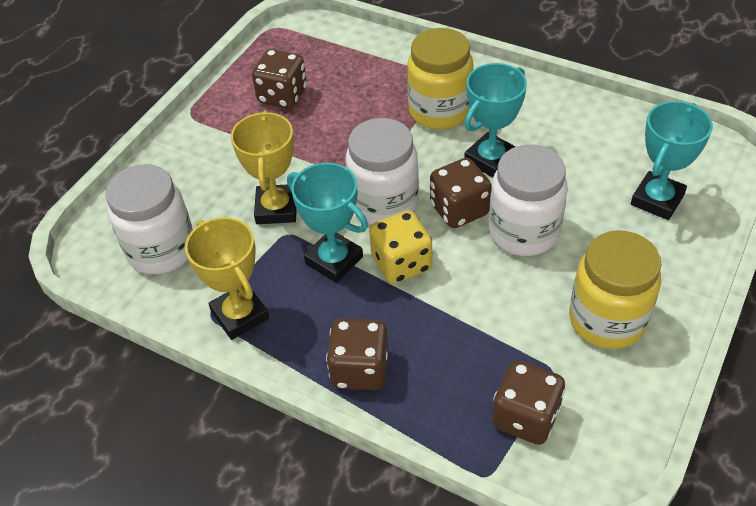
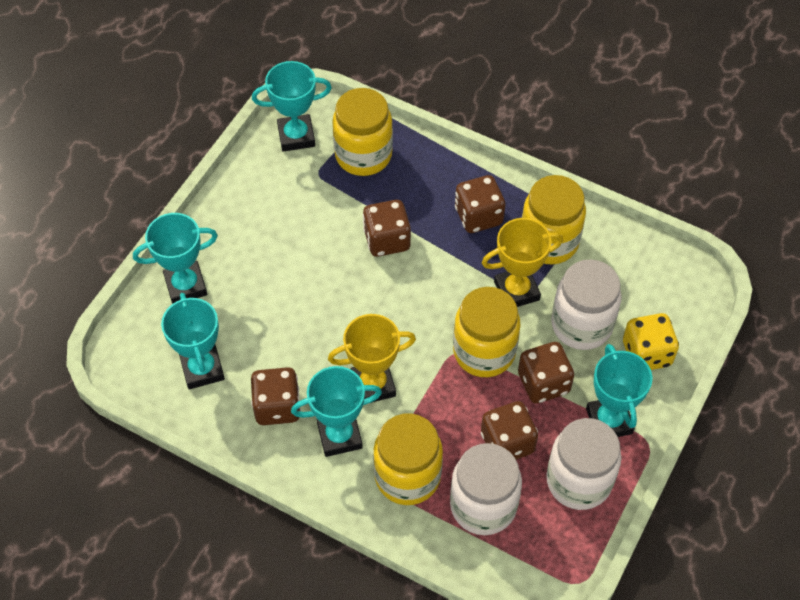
brown dice: [252,49,307,109] [326,318,389,390] [430,158,491,228] [492,360,565,445] = 4 -> [251,367,301,425] [363,200,411,257] [455,175,506,233] [481,401,538,460] [518,342,574,404] = 5
turquoise trophy: [287,163,368,283] [464,63,527,178] [631,101,713,220] = 3 -> [133,213,218,304] [161,293,225,389] [252,61,332,152] [291,366,382,457] [586,344,652,437] = 5
yellow jar: [407,28,473,130] [569,230,661,349] = 2 -> [332,88,393,176] [373,413,443,505] [453,287,520,377] [522,175,586,264] = 4

